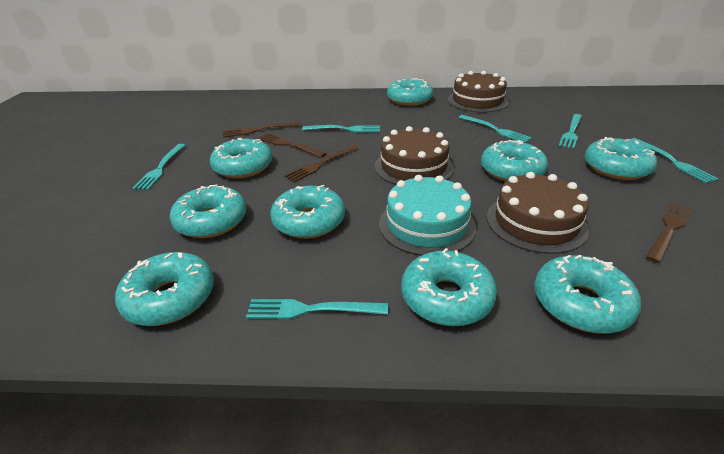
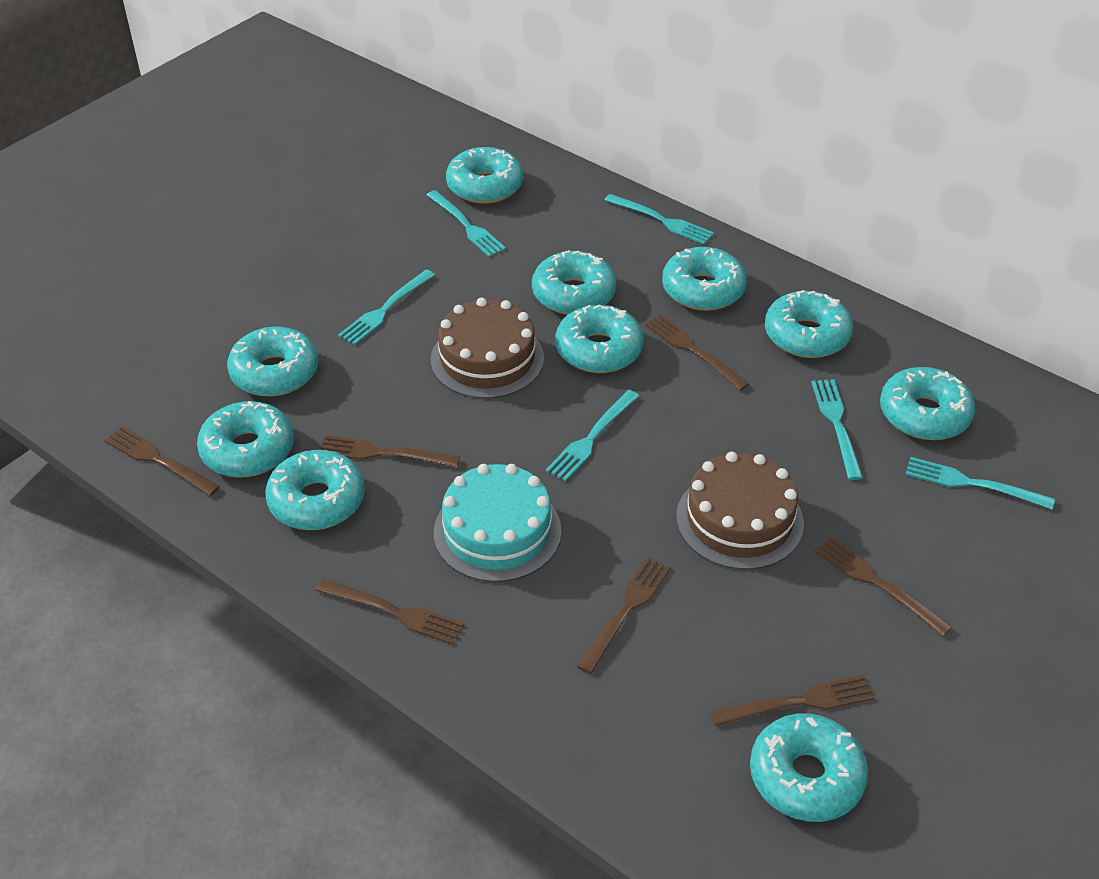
brown cake: [375,126,454,185] [448,71,509,112] [487,172,589,254] = 3 -> [431,298,544,399] [676,452,804,570] = 2
brown fork: [223,121,301,137] [258,133,327,158] [284,144,359,182] [646,203,693,263] = 4 -> [104,426,220,496] [315,579,464,645] [320,435,460,467] [577,557,671,674] [645,315,749,391] [710,675,874,726] [814,537,952,636] = 7
turquoise donut: [115,252,214,326] [170,185,247,238] [210,138,272,178] [270,185,345,239] [387,78,433,106] [401,248,497,326] [481,140,548,182] [534,255,641,334] [585,137,657,180] = 9 -> [197,401,294,478] [227,326,318,397] [265,450,365,530] [446,147,523,204] [532,250,616,315] [555,304,644,373] [662,247,747,311] [750,714,868,822] [765,290,853,358] [880,367,975,440] = 10

